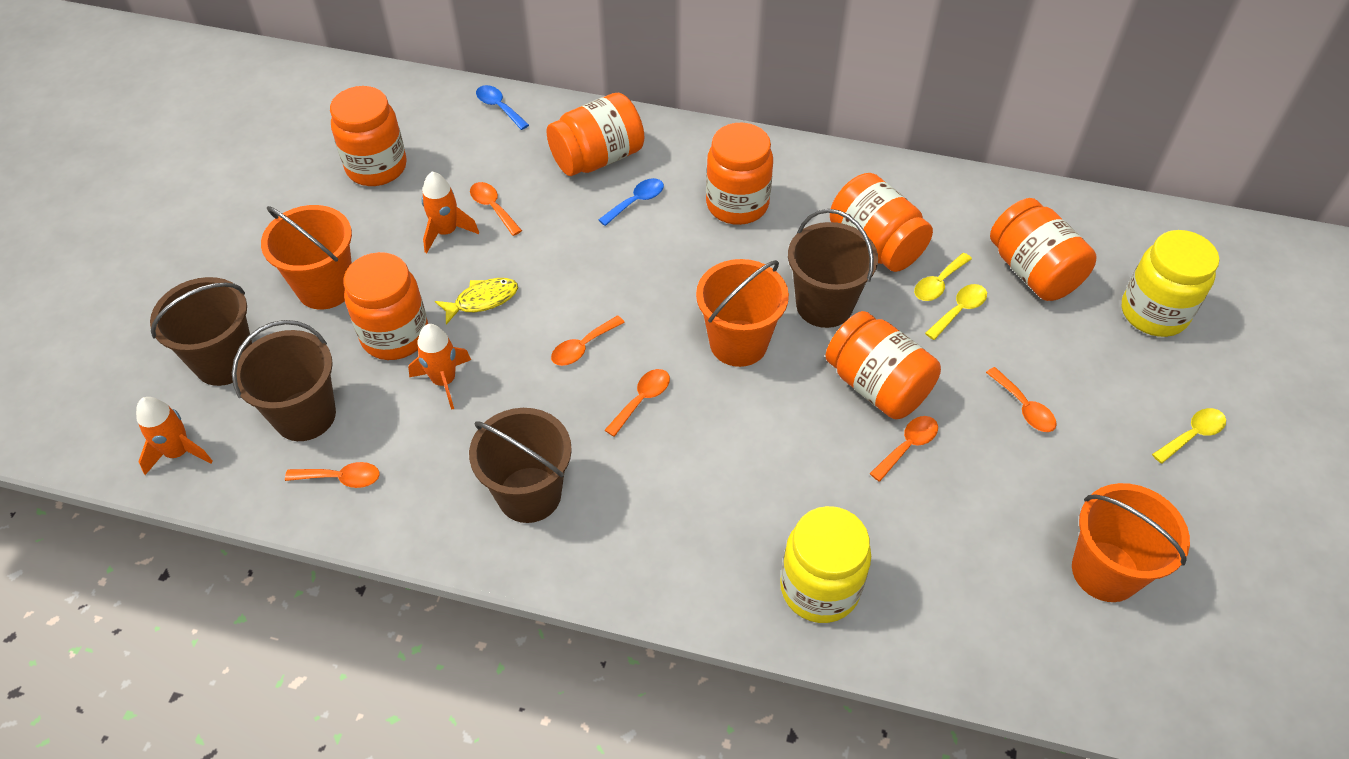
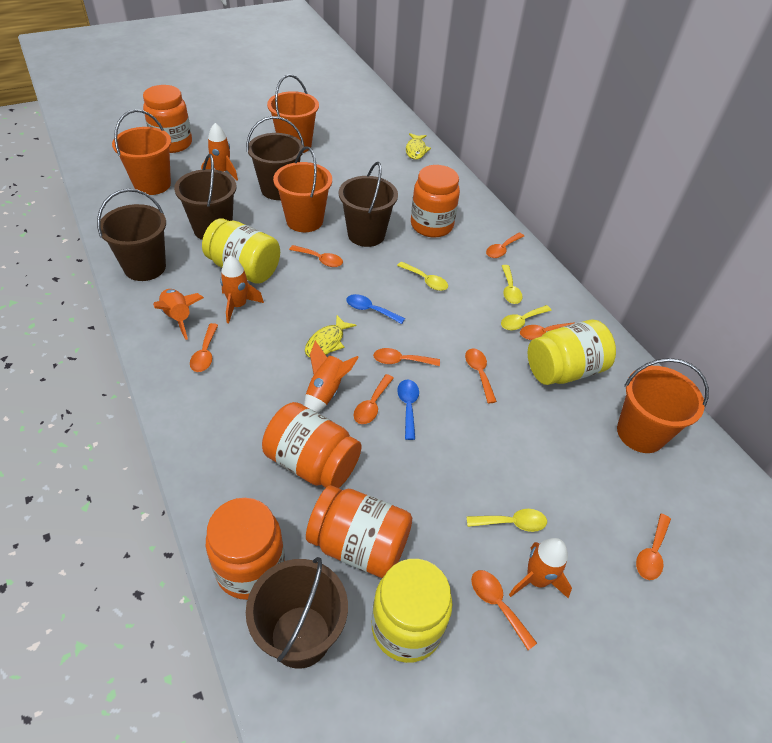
brown bucket: [150,277,252,386] [232,320,336,441] [469,408,572,523] [788,209,878,328] = 4 -> [97,189,166,281] [174,154,236,240] [246,116,305,200] [246,557,348,669] [339,162,398,247] = 5
orange bucket: [261,205,352,310] [696,259,789,367] [1072,483,1190,602] = 3 -> [112,110,171,195] [267,74,319,153] [273,146,332,232] [617,358,709,453] = 4
orange jar: [330,86,407,186] [343,252,428,360] [546,93,644,176] [706,123,773,225] [825,311,941,419] [830,173,933,272] [990,198,1097,301] = 7 -> [143,85,192,153] [206,498,285,600] [262,402,361,488] [306,485,412,578] [411,165,460,238] = 5
orange rocket: [136,397,213,475] [408,324,471,410] [421,171,479,253] = 3 -> [153,289,204,340] [201,123,238,181] [220,255,264,323] [304,340,359,413] [509,538,572,598] = 5
orange spoon: [285,462,380,488] [470,182,522,236] [551,315,625,366] [605,369,670,437] [870,416,938,482] [986,367,1057,432] = 6 -> [190,323,218,372] [289,245,343,267] [354,374,394,424] [373,348,440,366] [465,349,497,403] [471,570,537,650] [486,233,524,258] [520,323,574,340] [636,514,671,580] = 9
yellow fish: [435,278,518,325] = 1 -> [305,315,356,357] [406,133,431,160] = 2
yellow jar: [780,506,871,623] [1122,230,1219,337] = 2 -> [202,218,280,284] [372,559,452,663] [528,320,616,385] = 3
yellow spoon: [914,253,972,301] [925,284,987,340] [1152,408,1226,464] = 3 -> [397,262,448,291] [466,509,547,532] [501,305,552,330] [502,265,522,304] = 4

